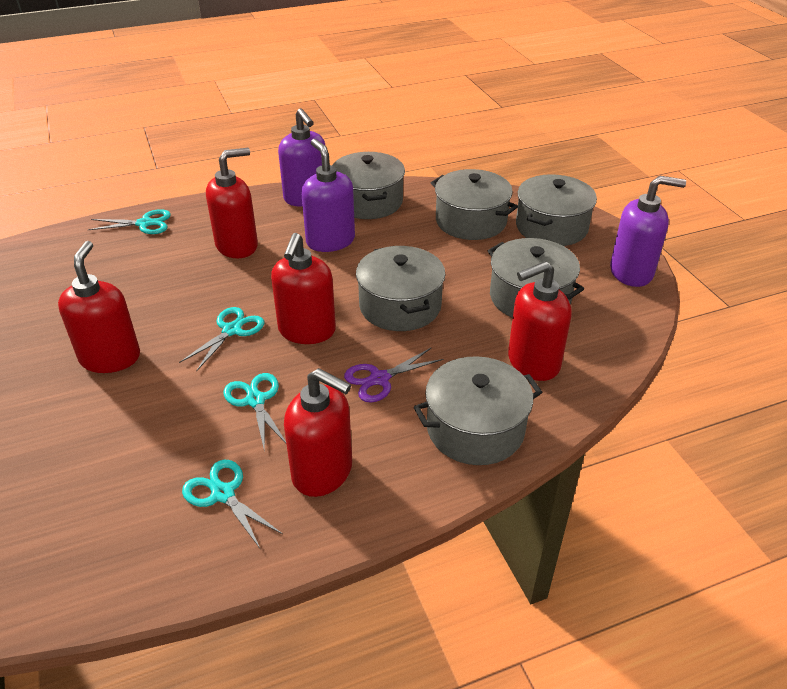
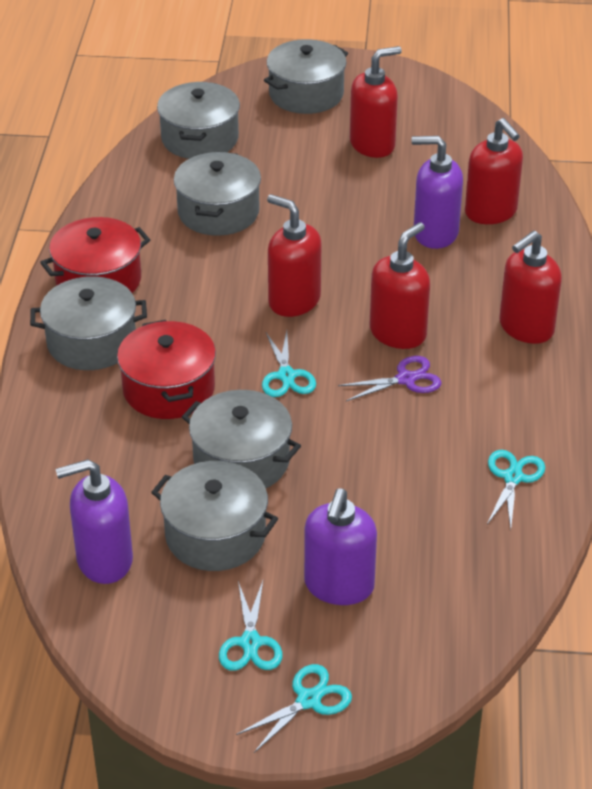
red pot: none = 0 -> [40,217,150,293] [117,320,216,419] = 2

